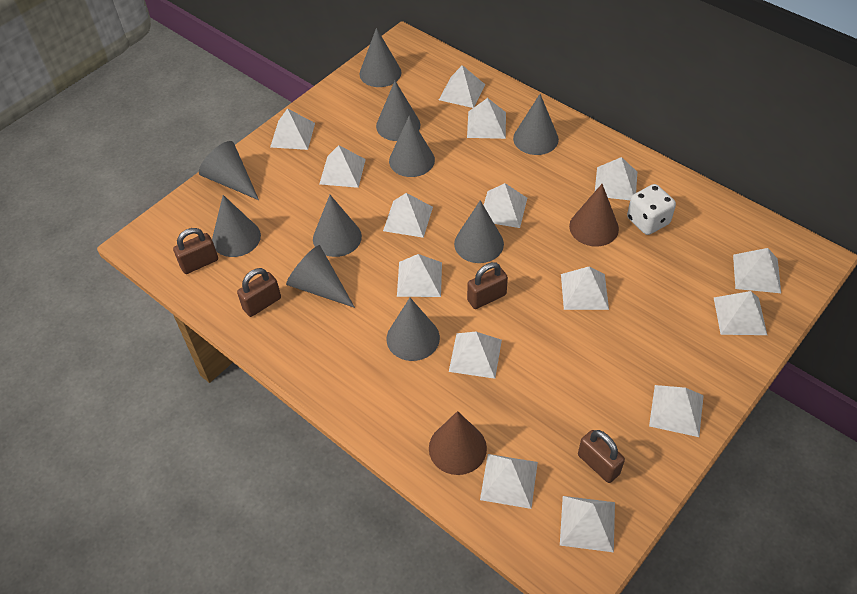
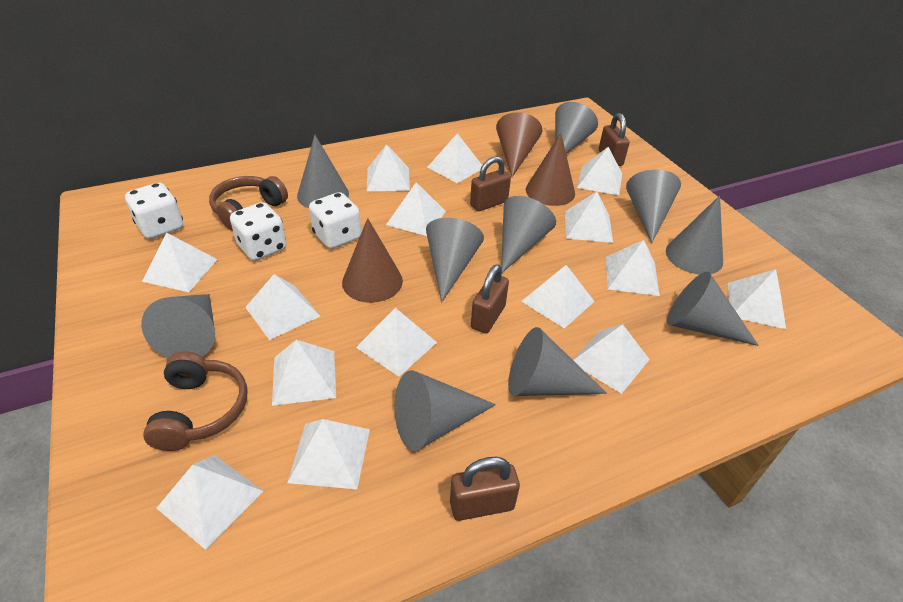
brown cone: [429,411,487,475] [569,184,619,246] = 2 -> [342,218,403,303] [496,112,542,177] [526,133,575,206] = 3
brown headphones: none = 0 -> [143,351,247,451] [209,176,288,230] = 2
white dice: [627,184,676,235] = 1 -> [125,183,183,239] [230,202,287,261] [309,192,361,249] = 3

